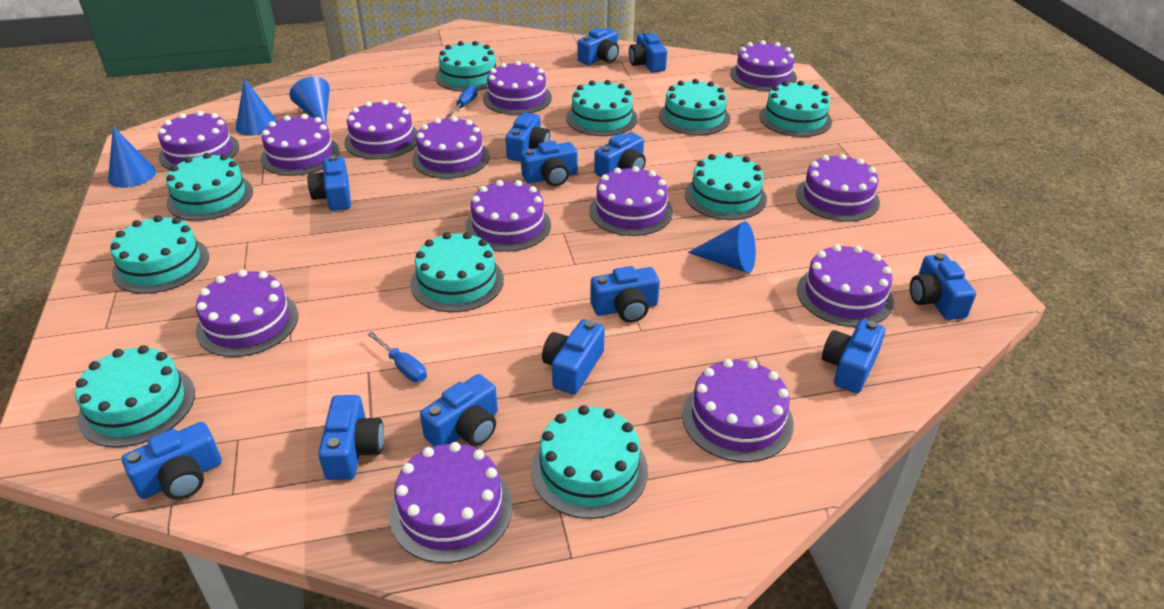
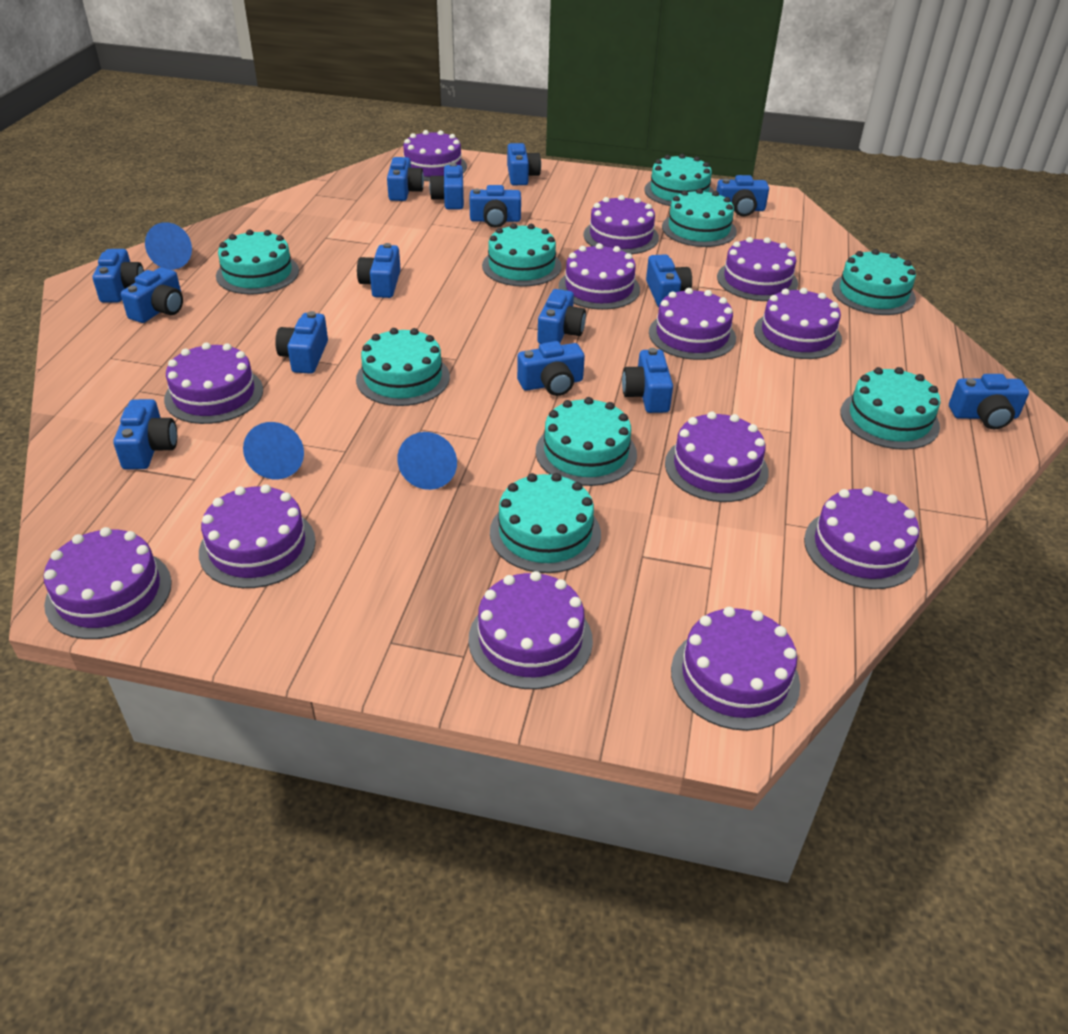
blue camera: [122,422,222,500] [307,155,351,211] [318,395,384,480] [420,374,498,446] [505,113,550,162] [521,141,577,186] [542,320,605,395] [577,28,619,65] [590,266,660,323] [594,132,646,177] [629,31,667,73] [822,319,885,393] [910,253,976,320] = 13 -> [93,249,144,303] [113,399,177,470] [121,267,183,323] [275,311,328,374] [357,243,401,298] [387,157,424,201] [429,163,464,210] [469,185,521,228] [507,143,541,185] [517,341,585,396] [537,289,586,344] [622,348,673,413] [646,254,692,307] [716,175,769,216] [949,374,1029,429] = 15
blue cone: [108,126,156,188] [236,78,277,136] [289,77,330,123] [688,221,756,273] = 4 -> [145,222,192,270] [243,422,304,479] [397,432,457,490] = 3
blue screwdriver: [367,332,427,382] [446,86,477,118] = 2 -> none = 0
turquoise cake: [75,345,195,448] [110,215,209,294] [166,153,253,221] [410,232,504,312] [435,41,496,92] [531,405,648,519] [566,80,638,136] [659,79,730,135] [685,152,767,220] [759,81,832,137] = 10 -> [216,230,299,295] [356,328,450,406] [482,223,562,287] [490,473,601,573] [536,397,637,486] [644,154,714,206] [662,189,737,247] [832,249,916,315] [840,367,941,450] = 9

